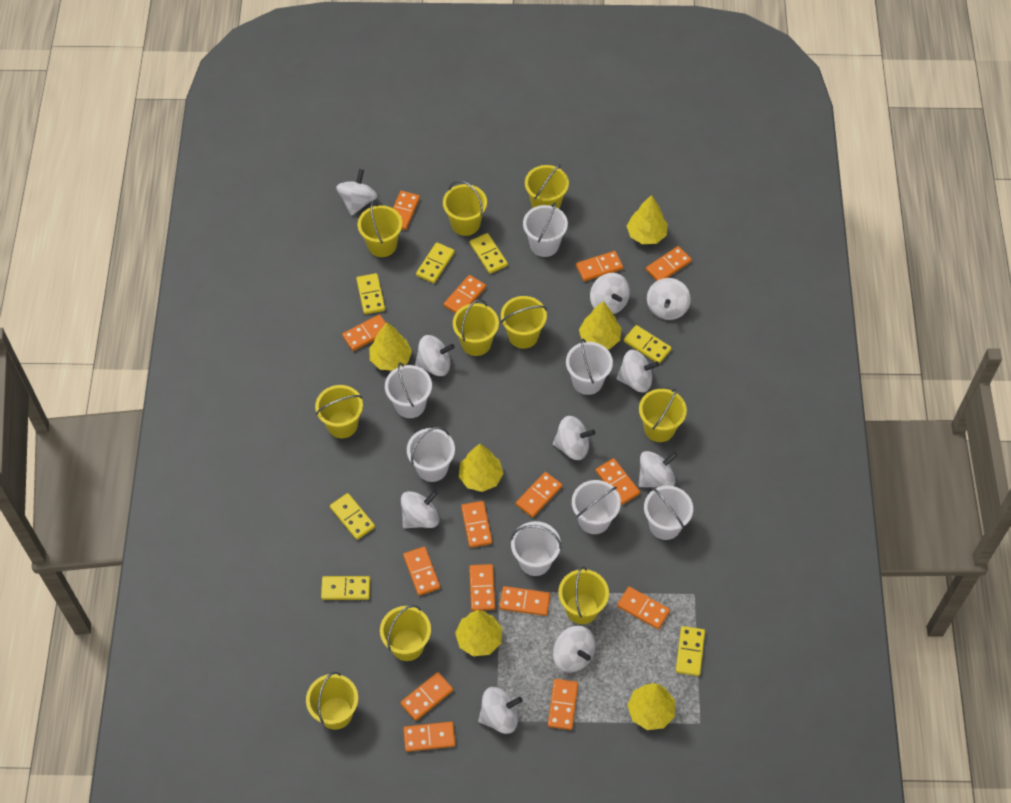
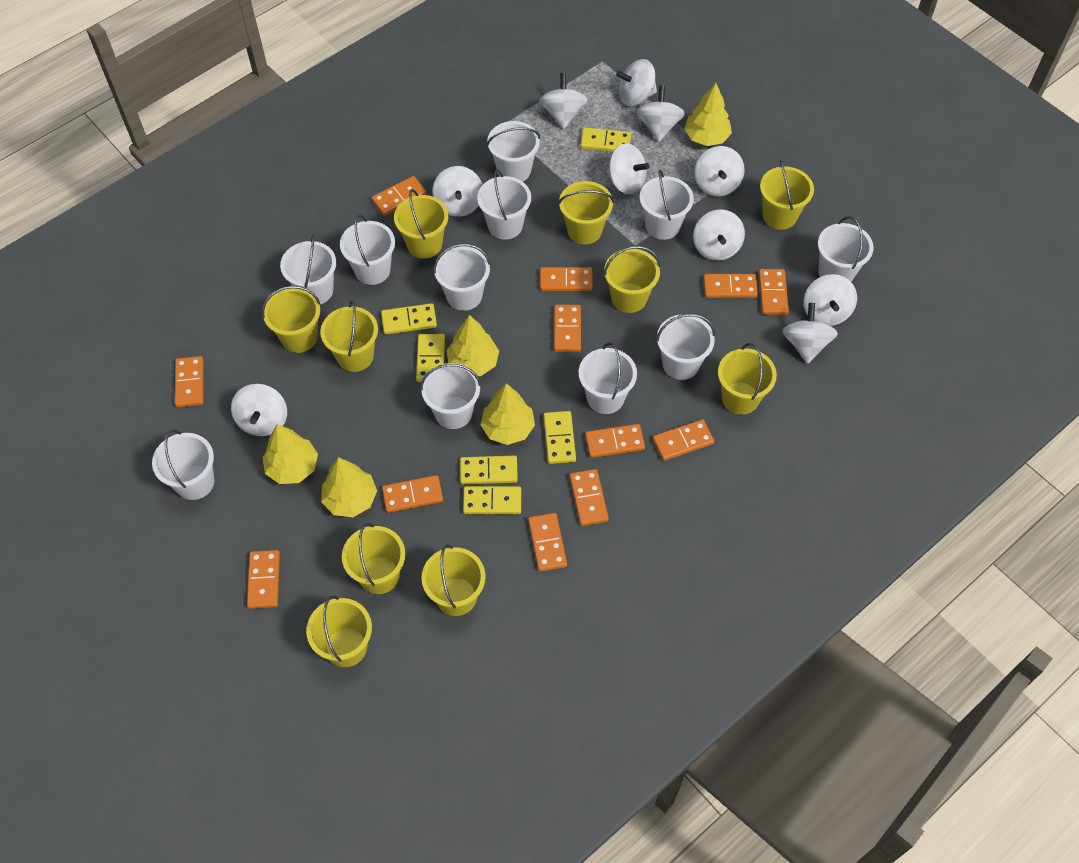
orange domino: [342,315,386,351] [393,191,420,230] [400,672,453,721] [403,546,440,596] [403,722,455,752] [444,275,486,313] [461,501,492,548] [469,564,495,611] [500,586,550,616] [516,472,562,517] [548,679,578,730] [576,251,623,281] [596,458,640,505] [617,587,670,629] [646,246,692,281] = 15 -> [175,356,203,407] [247,550,280,609] [371,176,426,216] [382,475,443,513] [528,513,567,572] [540,267,593,291] [554,305,581,352] [570,469,609,526] [585,424,645,458] [652,419,714,461] [703,274,758,298] [758,269,789,315] = 12
white bucket: [385,362,432,418] [407,427,455,482] [510,521,562,576] [523,202,568,257] [566,338,613,395] [572,480,621,534] [644,485,693,540] = 7 -> [152,429,214,500] [280,235,336,304] [340,215,395,285] [420,363,481,429] [433,244,491,311] [477,170,531,240] [487,121,540,182] [579,343,637,414] [640,170,694,240] [656,314,715,380] [818,216,874,282] = 11
yellow domino: [321,576,370,600] [330,493,375,540] [356,273,385,314] [416,242,455,283] [470,233,508,274] [624,325,672,364] [676,626,705,676] = 7 -> [381,303,437,334] [416,334,445,382] [460,455,518,484] [463,486,521,514] [543,411,576,464] [580,127,631,152] = 6
yellow tree: [369,322,412,371] [455,610,502,656] [459,444,503,492] [579,301,622,349] [627,195,668,244] [627,683,675,730] = 6 -> [262,424,318,484] [321,457,377,517] [446,315,499,376] [480,383,535,445] [684,83,732,146] = 5

